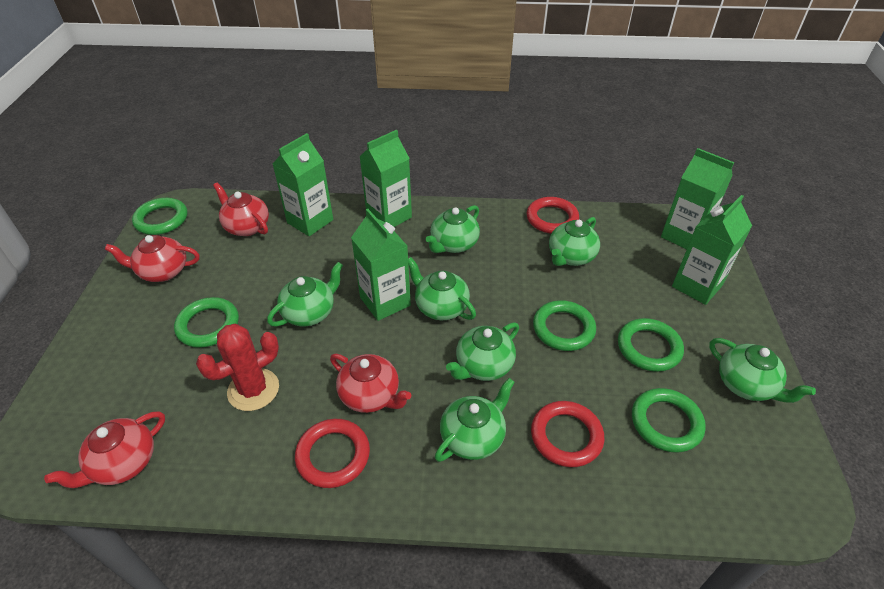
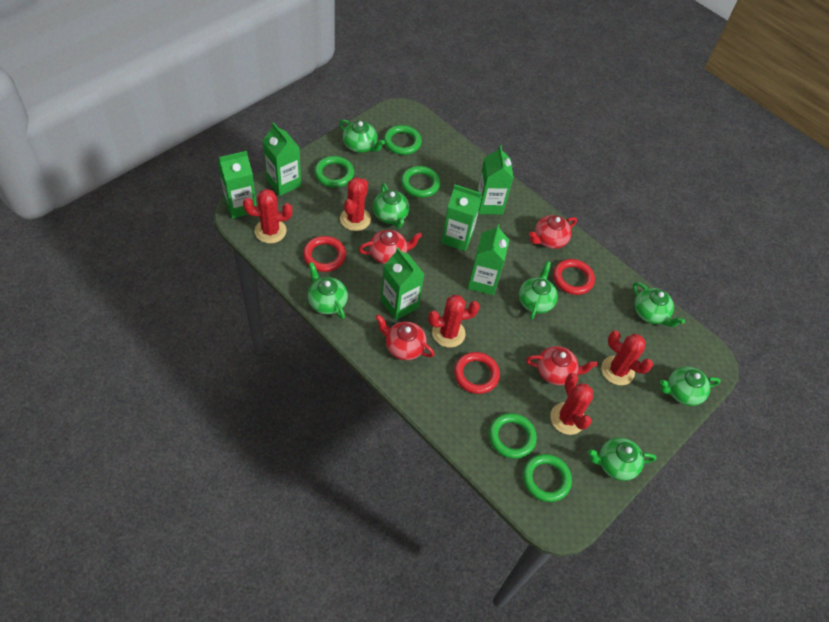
green carton: [273,133,333,236] [351,209,411,321] [359,130,412,227] [661,148,734,249] [672,195,752,305] = 5 -> [218,151,257,219] [263,122,301,196] [381,248,424,320] [441,185,482,251] [468,224,509,295] [477,145,514,215] = 6
red cactus: [196,324,279,411] = 1 -> [243,189,292,243] [340,178,371,231] [428,295,480,348] [550,373,593,435] [601,331,653,385] = 5

